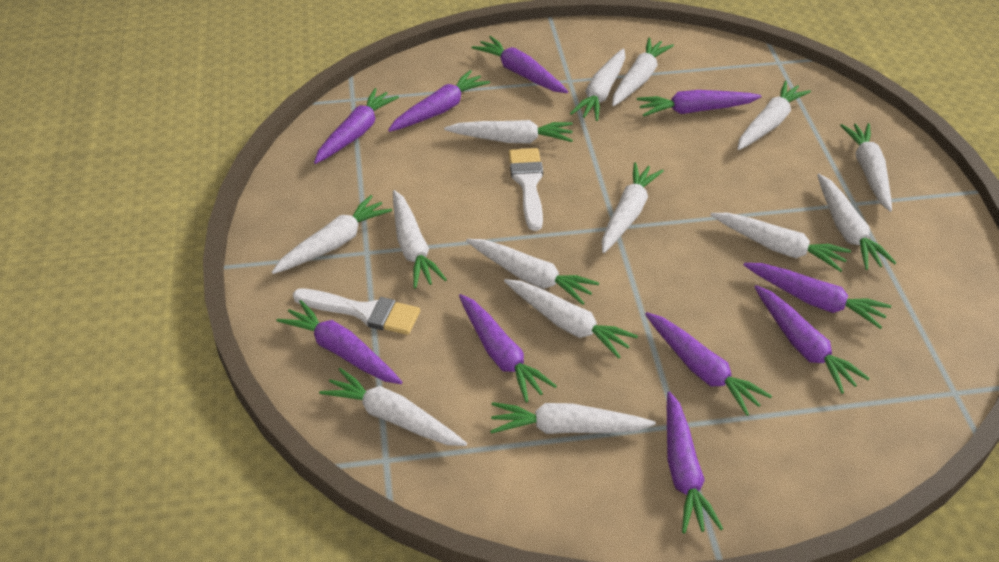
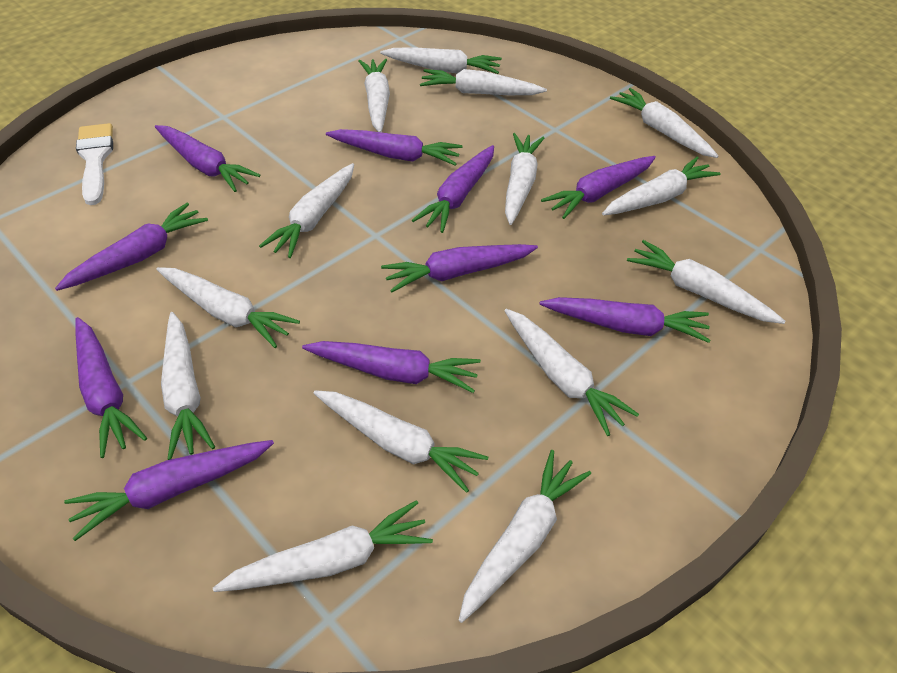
white brush: [293,288,420,335] [509,148,543,231] = 2 -> [76,123,113,205] = 1

